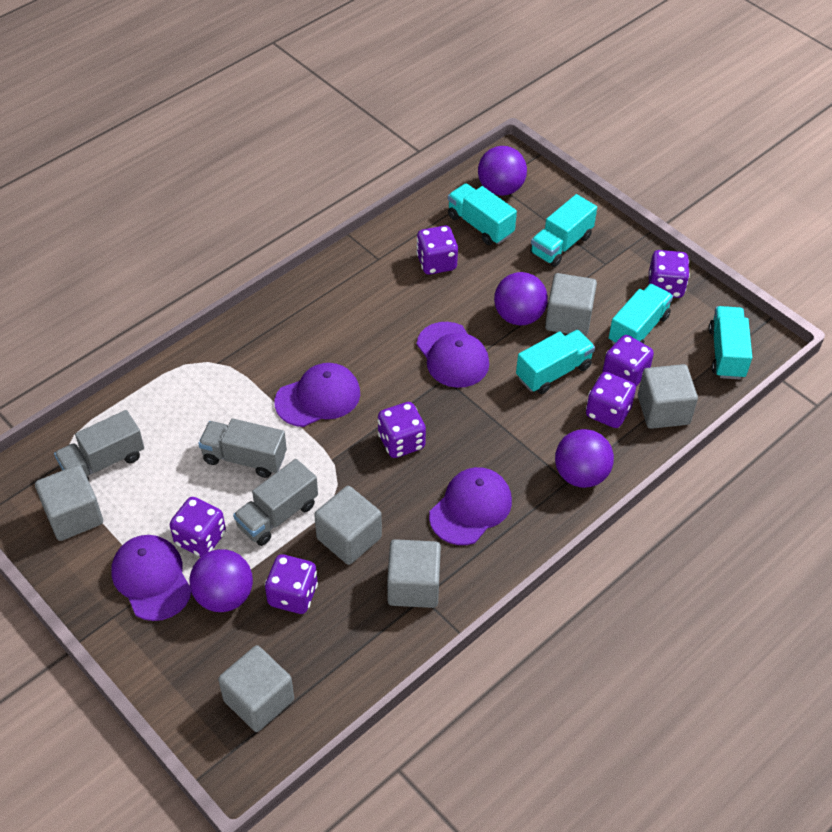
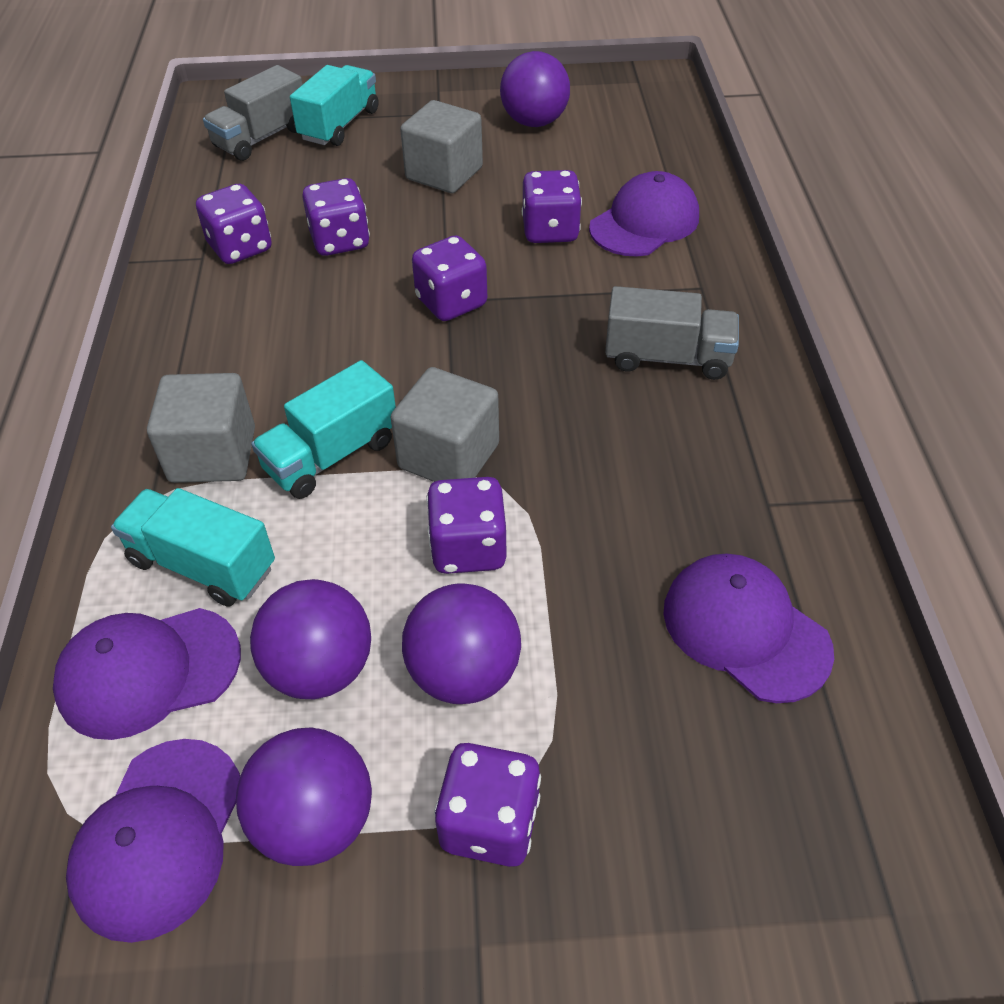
grey cube: [35,465,103,541] [218,645,294,732] [314,486,382,565] [387,539,441,608] [545,273,597,336] [638,364,698,429] = 6 -> [147,373,255,483] [390,367,499,482] [400,100,483,193] = 3
grey truck: [54,410,144,481] [198,418,287,478] [233,459,318,546] = 3 -> [203,65,303,161] [605,286,739,380] = 2
purple dice: [170,497,226,557] [265,554,318,614] [378,402,426,458] [416,226,458,275] [586,372,636,428] [602,335,654,386] [649,250,690,298] = 7 -> [196,184,272,264] [302,178,370,256] [412,235,487,321] [426,477,507,574] [434,743,541,867] [522,170,582,243] = 6
turquoise truck: [448,183,517,245] [516,330,595,394] [530,194,597,267] [609,284,673,344] [709,306,752,379] = 5 -> [111,488,275,606] [251,360,396,499] [290,65,378,146] = 3

